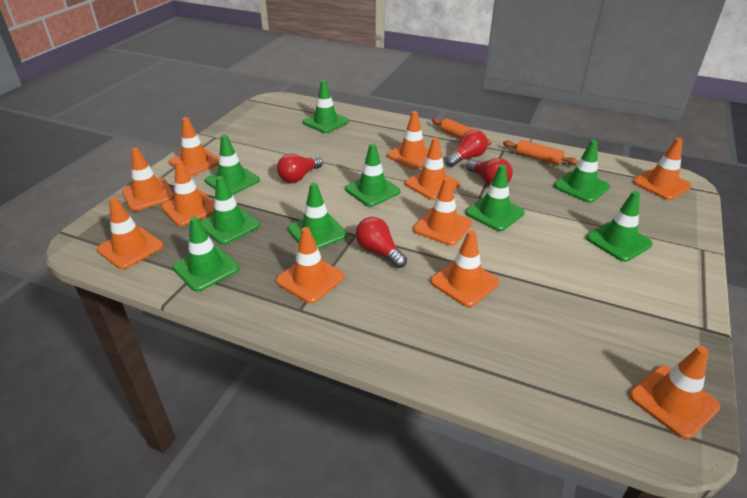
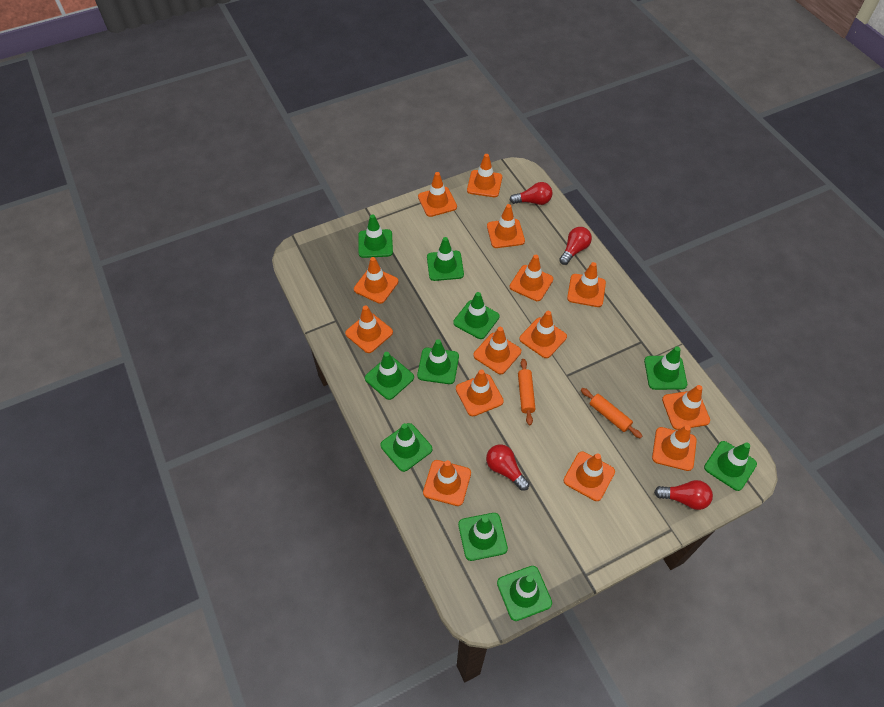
green traffic cone: [173,217,239,292] [200,176,260,245] [205,134,260,195] [288,183,348,249] [303,80,349,133] [345,143,401,207] [465,164,525,231] [554,140,610,203] [586,191,653,262] = 9 -> [358,214,393,258] [365,352,414,400] [381,423,432,472] [417,339,459,384] [427,237,464,281] [453,292,499,339] [458,513,508,561] [497,566,552,621] [644,346,687,390] [704,441,757,491] = 10
orange traffic cone: [97,197,163,269] [122,147,174,211] [161,160,214,226] [169,117,219,176] [276,227,344,303] [387,111,429,169] [405,138,460,200] [413,177,472,246] [431,230,499,307] [629,346,721,439] [633,138,692,200] = 11 -> [345,305,393,353] [354,257,398,304] [418,172,457,217] [423,460,471,506] [456,369,504,416] [467,154,502,197] [473,327,521,374] [487,204,525,248] [510,255,553,301] [519,311,567,358] [563,452,615,501] [567,262,606,307] [652,425,697,471] [662,385,710,430] = 14

